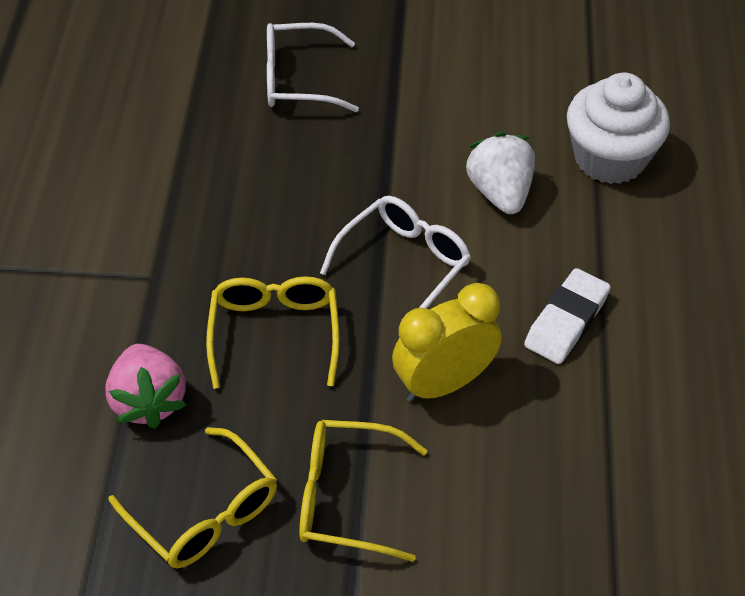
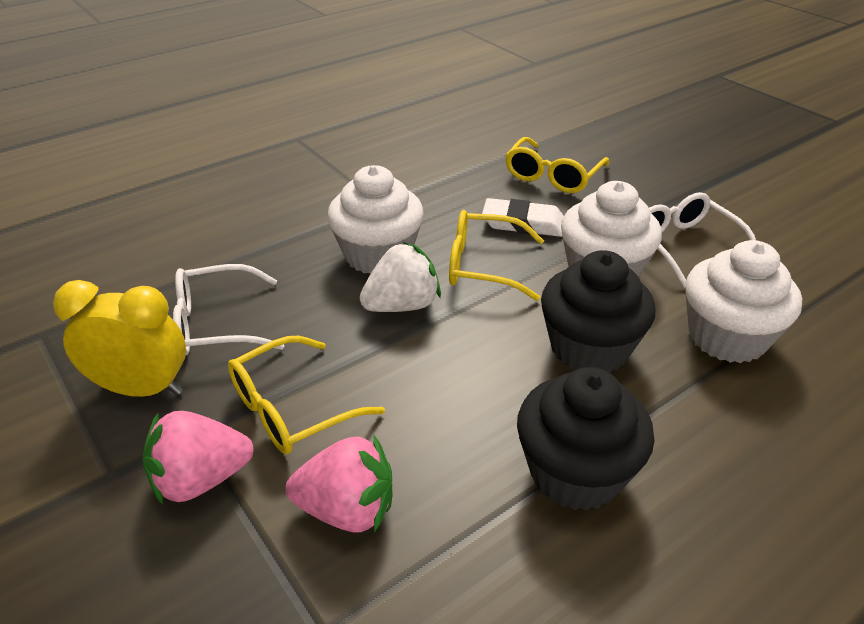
black cupcake: none = 0 -> [517,367,654,511] [541,250,656,373] = 2
pink strawberry: [105,344,186,429] = 1 -> [143,411,254,505] [286,435,392,533] = 2
white cupcake: [567,73,670,184] = 1 -> [327,165,424,274] [561,181,662,277] [685,240,802,363] = 3

